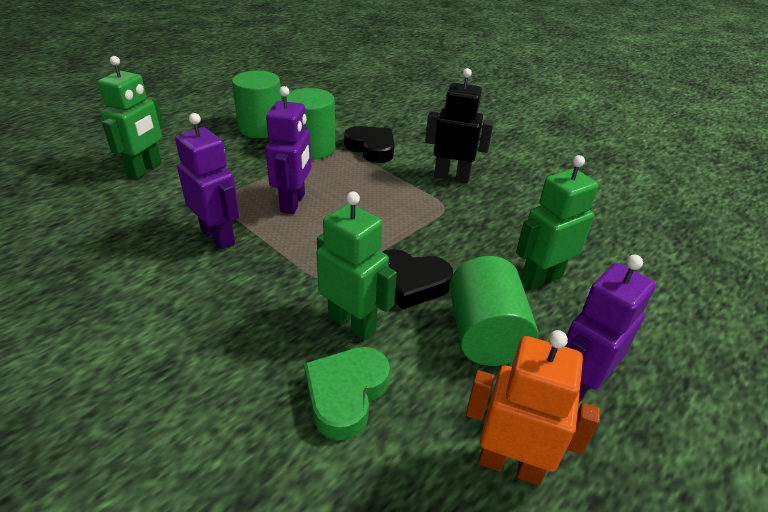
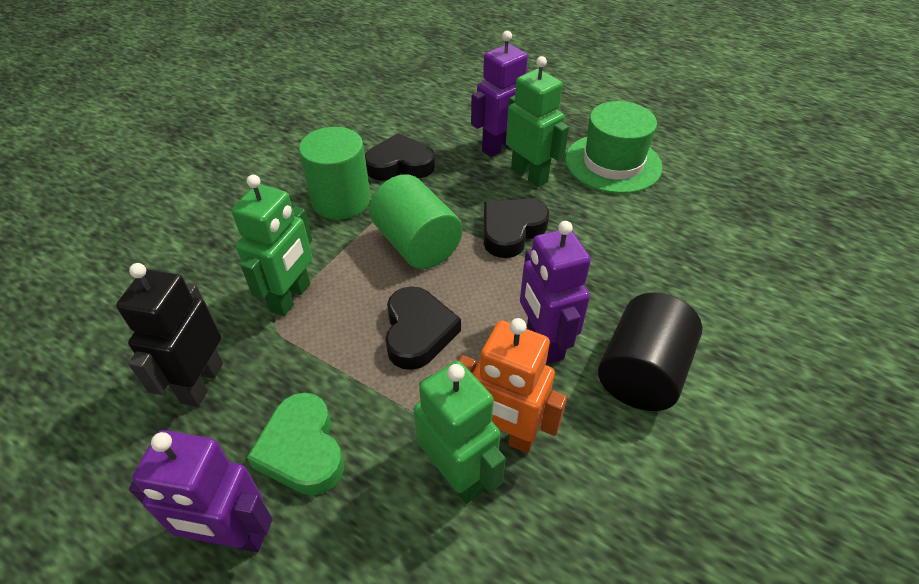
black cylinder: none = 0 -> [598,292,702,411] = 1
black heart: [344,126,394,163] [382,249,453,309] = 2 -> [365,133,435,181] [386,286,461,370] [484,199,549,258] = 3
green cylinder: [232,71,281,138] [286,88,335,160] [449,256,538,366] = 3 -> [299,127,371,220] [369,174,462,269] = 2
green hat: none = 0 -> [565,101,662,194] = 1

